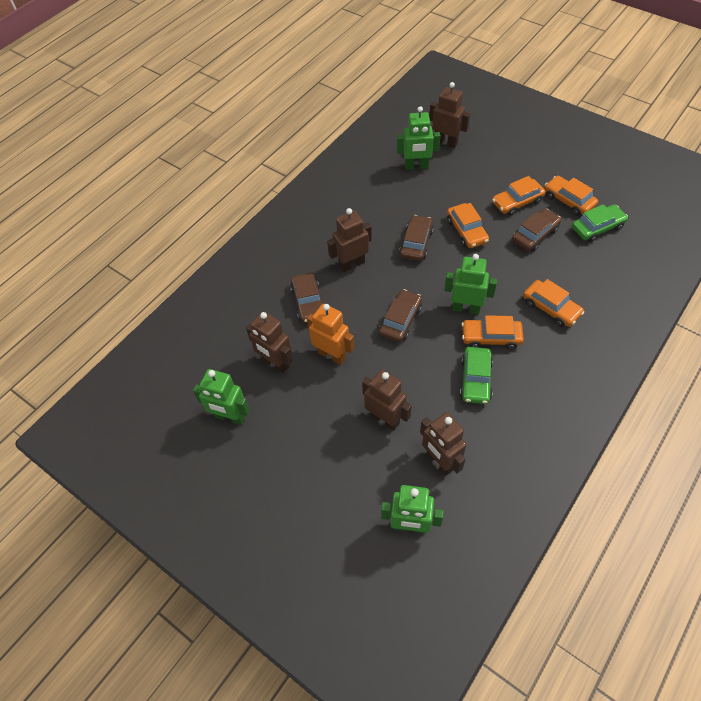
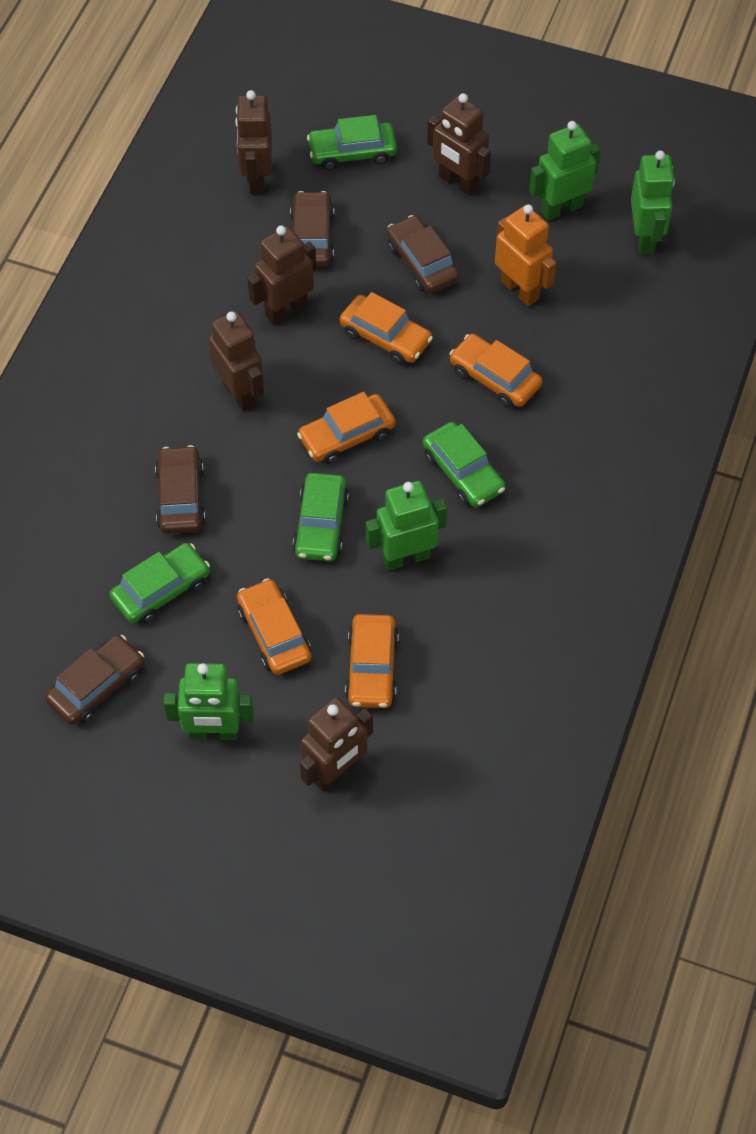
green car: [460,347,493,404] [572,204,628,242] = 2 -> [109,543,210,624] [293,473,349,561] [307,115,397,170] [423,422,506,507] = 4

